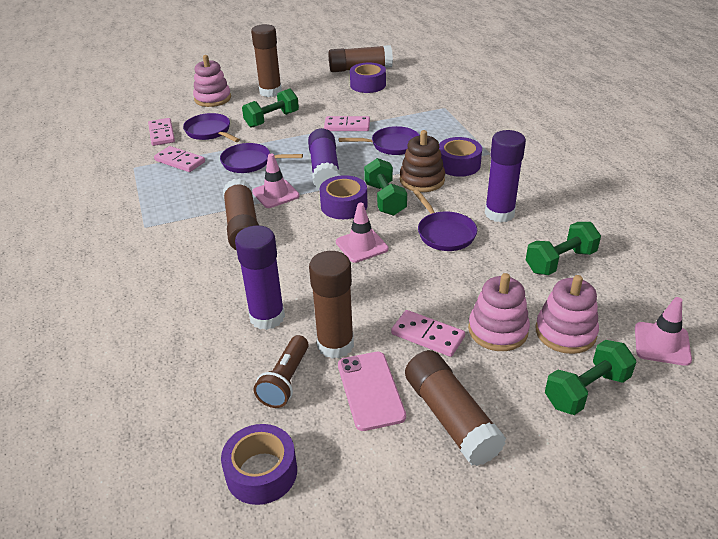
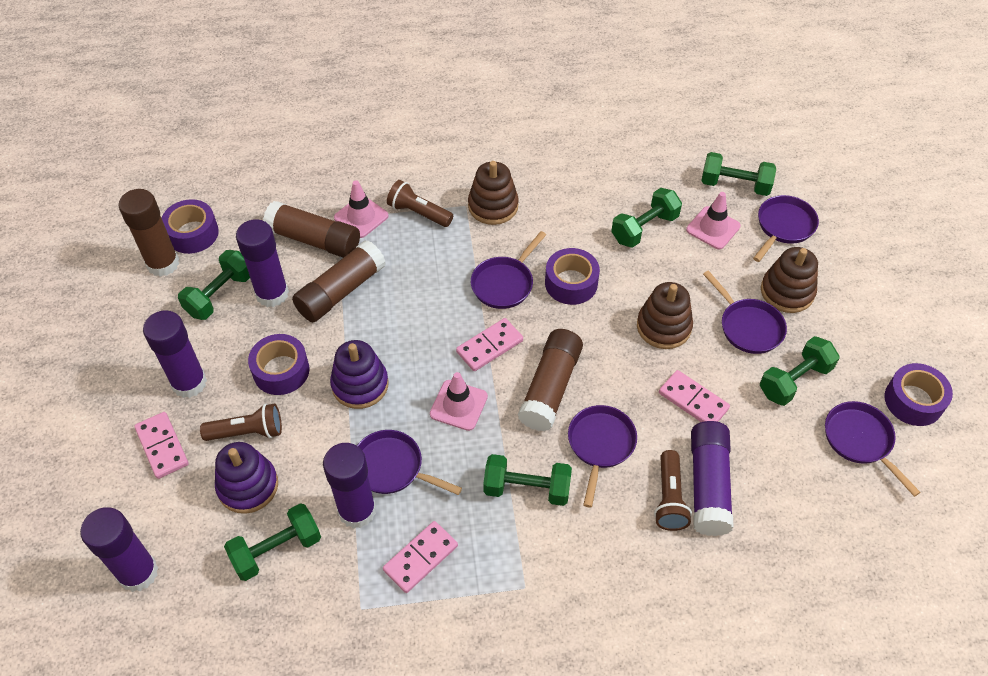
brown flashlight: [254,335,309,408] = 1 -> [200,404,282,441] [387,180,453,227] [654,450,692,531] = 3
brown glue stick: [223,179,259,251] [251,24,282,97] [309,251,354,359] [329,45,393,72] [405,350,506,466] = 5 -> [119,189,179,277] [263,201,360,258] [292,240,386,322] [518,329,583,432] = 4
brown stacking toy: [400,130,445,192] = 1 -> [468,161,518,225] [637,282,693,349] [761,247,818,313] = 3
green dumbbell: [242,88,299,128] [364,158,407,216] [526,222,601,275] [545,340,636,415] = 4 -> [178,250,250,320] [224,503,321,581] [483,454,572,506] [611,188,682,248] [701,152,776,196] [760,336,839,406] = 6
pink phone: [338,352,406,431] = 1 -> none = 0
pink stacking toy: [193,55,231,107] [468,273,530,351] [536,275,599,354] = 3 -> none = 0
purple glue stick: [235,225,285,330] [308,128,341,189] [485,130,526,222] = 3 -> [80,507,158,592] [143,310,207,398] [236,219,289,307] [323,443,376,529] [691,421,734,536] = 5
purple pan: [183,113,240,142] [220,143,303,173] [339,126,420,155] [413,190,477,251] = 4 -> [357,430,462,495] [471,231,546,309] [568,405,637,508] [703,270,787,354] [753,195,819,262] [825,401,921,497] = 6
purple stacking toy: none = 0 -> [215,442,278,514] [330,340,389,409] = 2

